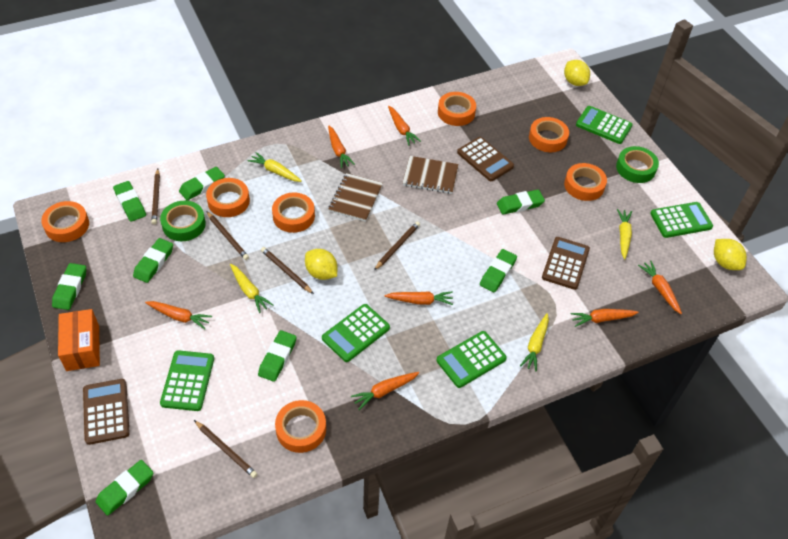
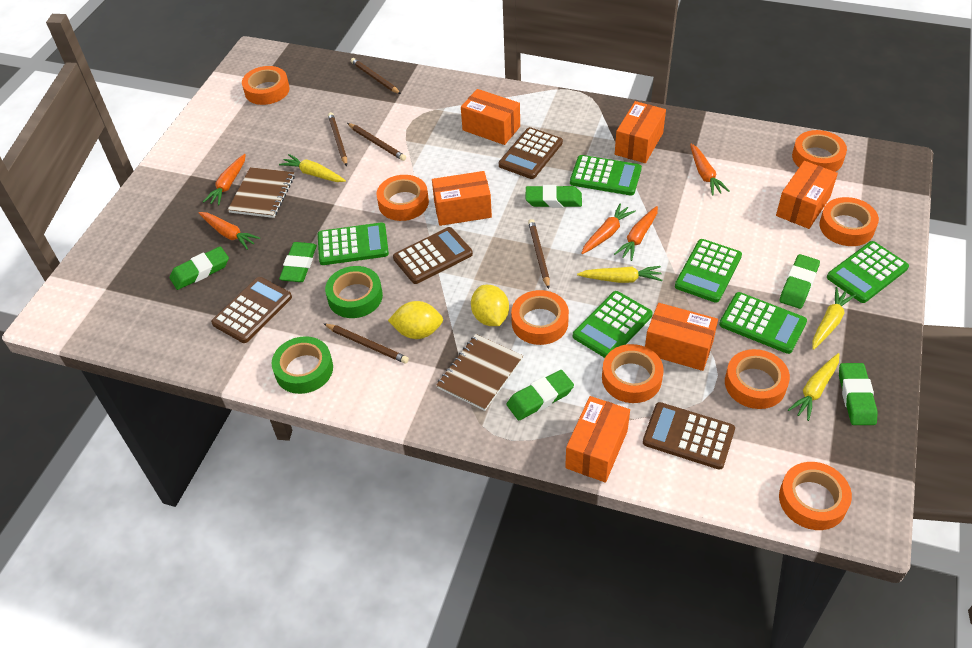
brown calculator: [83,379,130,445] [457,137,514,181] [542,237,590,290] = 3 -> [211,277,292,343] [393,227,473,284] [499,127,563,179] [643,402,735,470] = 4
green calculator: [160,350,214,411] [322,304,390,362] [436,331,507,388] [576,106,633,144] [650,202,713,238] = 5 -> [318,223,389,265] [570,155,642,195] [573,291,653,358] [675,239,742,303] [719,292,807,354] [827,241,909,303] = 6
green eraser: [52,263,86,310] [96,460,153,516] [113,181,146,222] [133,238,173,283] [179,167,225,200] [258,330,297,382] [480,249,517,292] [497,190,545,215] = 8 -> [170,246,229,290] [279,242,317,282] [507,370,574,420] [525,185,582,208] [780,254,820,309] [839,363,878,425] = 6
orange box: [58,309,100,371] = 1 -> [432,171,492,226] [461,89,520,145] [565,396,630,483] [615,101,666,163] [645,303,718,371] [776,161,838,229] = 6
orange carrot: [145,301,212,329] [328,126,355,168] [351,372,419,410] [385,291,453,305] [388,106,421,146] [571,309,639,327] [638,261,682,314] = 7 -> [199,212,260,250] [203,154,246,205] [581,203,636,254] [614,206,658,261] [690,144,729,195] = 5
orange tape: [41,201,89,242] [206,178,250,217] [272,192,315,233] [275,400,326,453] [438,92,476,126] [529,117,569,152] [564,163,607,201] = 7 -> [242,66,290,105] [376,175,429,221] [511,290,569,345] [602,344,664,403] [725,349,790,409] [779,462,852,530] [792,130,847,172] [819,197,879,246] = 8
yellow lemon: [305,249,337,280] [564,60,590,86] [714,239,747,270] = 3 -> [388,301,443,339] [471,285,509,326] = 2

